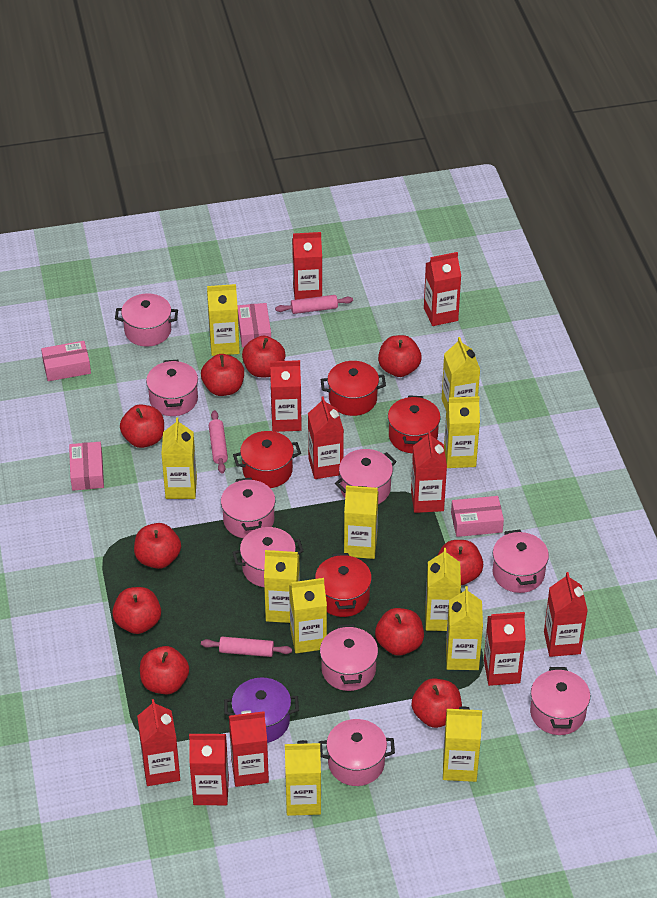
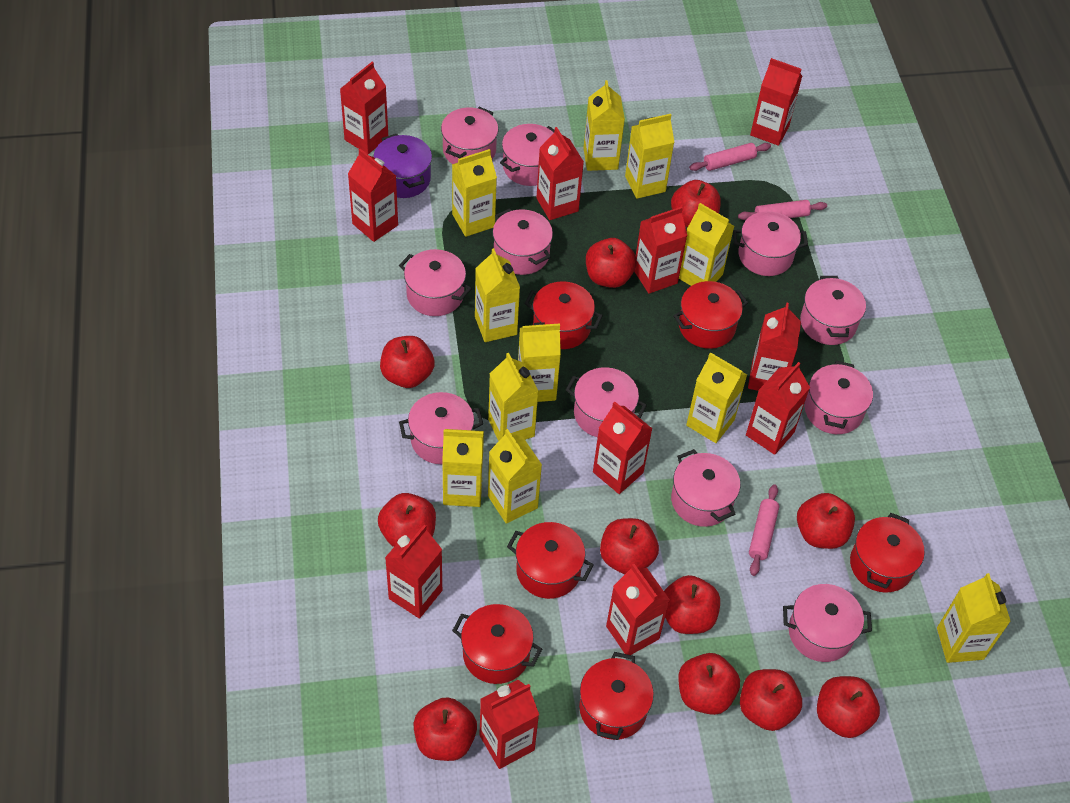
pink box: [41,341,91,381] [69,442,104,491] [237,303,271,348] [451,496,504,537] = 4 -> none = 0
pink pot: [115,293,178,347] [146,360,198,416] [221,477,276,538] [232,527,304,587] [319,719,395,786] [320,624,378,691] [335,449,397,504] [493,530,549,593] [530,667,590,735] = 9 -> [399,249,472,316] [399,392,483,464] [441,107,498,164] [493,208,553,275] [500,124,555,186] [566,367,647,437] [671,449,741,527] [733,211,808,276] [783,584,872,662] [800,276,866,345] [805,361,873,434] = 11
red apple: [112,587,161,634] [120,404,164,448] [134,523,181,569] [140,646,189,694] [201,354,244,396] [242,336,286,377] [375,608,424,656] [378,335,422,377] [412,678,462,728] [438,540,483,585] = 10 -> [378,493,436,547] [380,336,435,388] [413,697,477,761] [586,238,637,288] [600,518,659,574] [664,575,720,634] [671,180,721,227] [678,653,740,715] [740,669,802,731] [797,493,855,549] [817,676,880,738] = 11
red carton: [137,699,180,786] [189,734,229,805] [229,710,269,787] [270,360,302,432] [292,232,322,300] [308,396,344,479] [411,431,447,513] [424,252,461,326] [484,612,526,686] [544,572,588,657] = 10 -> [340,62,388,154] [348,149,398,242] [385,525,442,619] [479,680,539,769] [536,127,584,220] [593,401,652,494] [606,564,670,655] [634,206,688,294] [746,362,810,455] [748,302,801,391] [750,58,802,146] = 11
red pot: [233,431,301,488] [315,553,372,617] [320,361,386,416] [388,395,441,453] = 4 -> [452,604,542,684] [507,522,594,599] [524,281,603,349] [579,652,654,740] [673,281,748,349] [850,513,924,593] = 6

